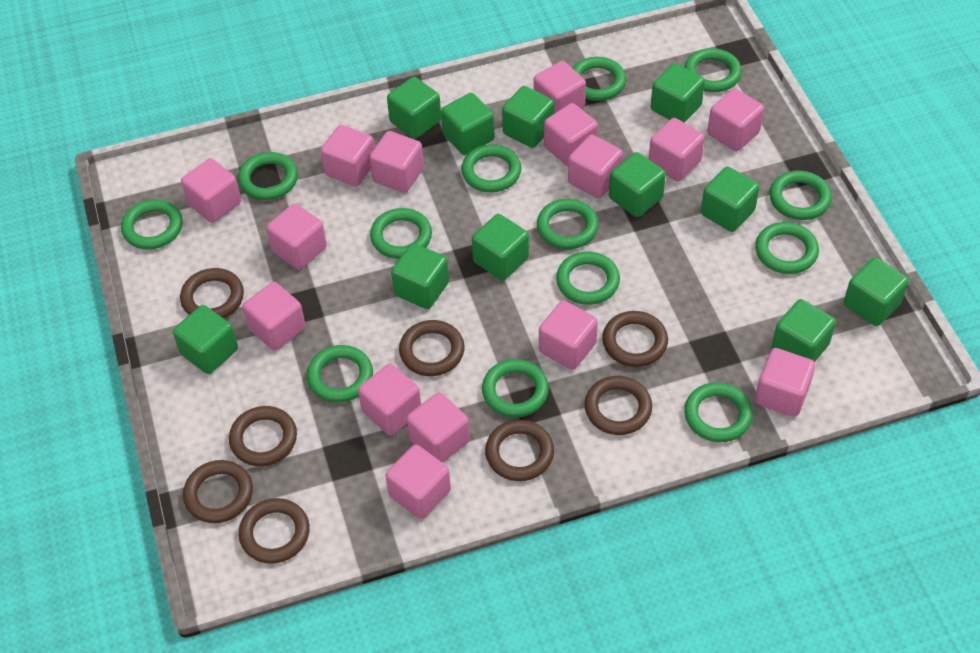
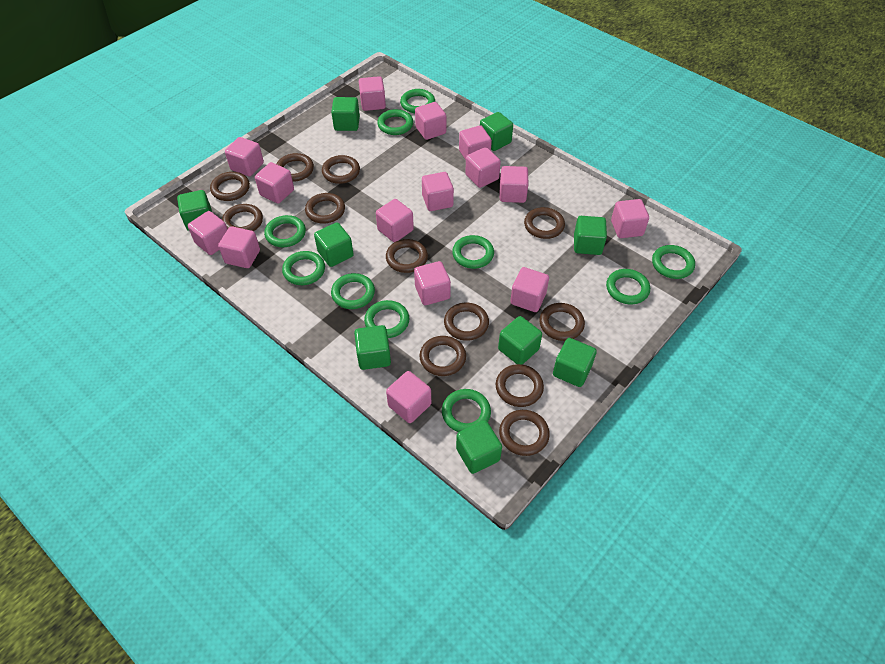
brown ring: [180,268,244,318] [183,460,253,523] [229,406,297,466] [239,498,310,564] [399,320,465,376] [485,420,554,481] [585,376,652,435] [602,311,668,367] = 8 -> [210,172,250,201] [222,204,263,231] [277,153,314,182] [305,193,345,224] [322,155,360,184] [386,239,428,273] [419,336,466,376] [444,303,489,341] [496,364,544,407] [499,410,550,456] [524,207,565,239] [539,303,585,341] = 12
green cube: [173,305,238,374] [387,77,441,139] [391,243,449,309] [441,93,495,155] [472,214,529,281] [502,86,555,148] [609,152,666,217] [651,63,705,123] [701,167,760,232] [772,299,836,362] [844,257,909,326] = 11 -> [177,190,212,231] [314,223,353,267] [331,97,360,131] [354,325,391,370] [456,420,502,474] [480,112,513,151] [498,316,542,365] [553,338,597,387] [574,216,607,255] = 9
green ring: [121,199,183,250] [238,152,298,200] [307,345,373,402] [370,208,432,259] [461,144,521,192] [482,359,549,417] [537,199,599,249] [556,251,620,305] [572,57,626,101] [684,48,742,92] [684,382,753,442] [755,222,819,274] [770,171,832,220] = 13 -> [264,215,306,247] [282,251,325,285] [331,273,375,309] [364,300,409,338] [377,109,413,135] [400,89,435,113] [442,389,491,432] [452,235,494,269] [606,269,650,304] [652,245,695,279] = 10

